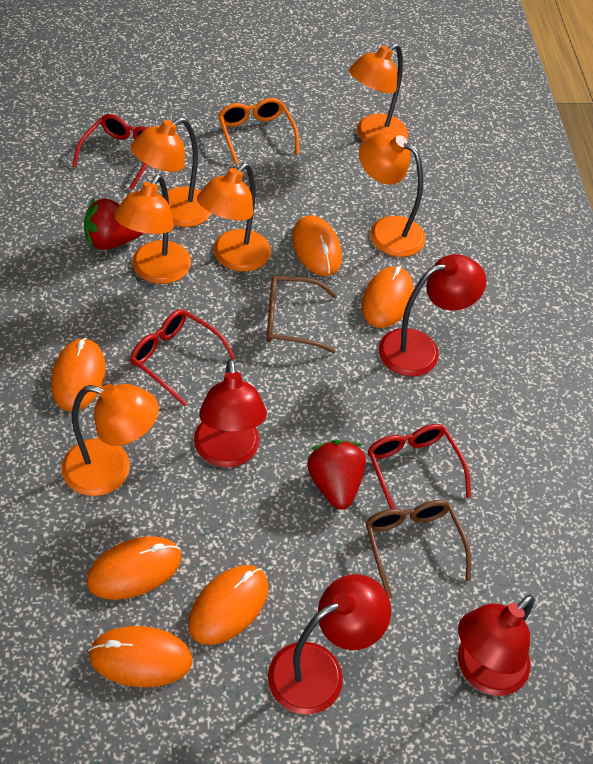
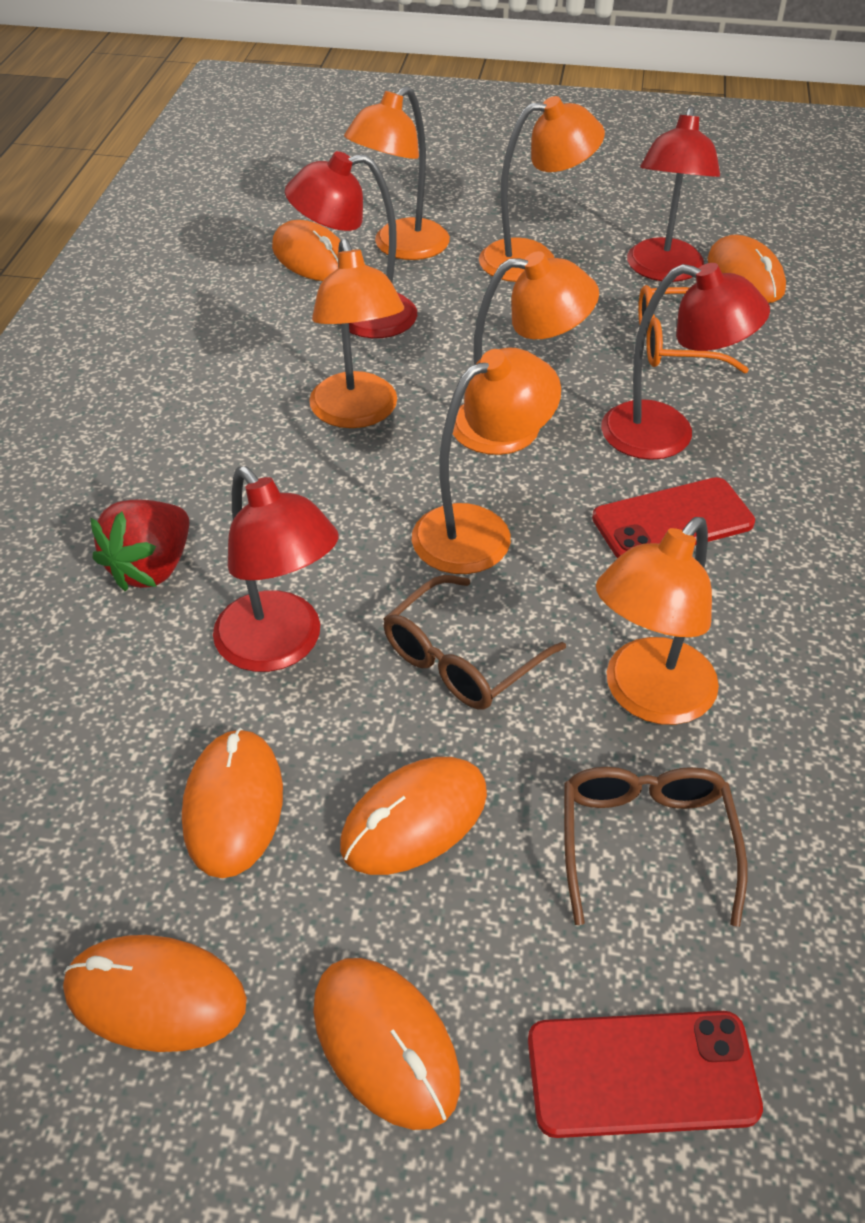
red glasses: [72,114,148,190] [130,309,235,406] [367,424,471,509] = 3 -> none = 0
red phone: none = 0 -> [528,1011,763,1138] [592,477,755,558] = 2
red strawberry: [84,197,143,250] [307,440,366,510] = 2 -> [91,500,190,591] = 1

